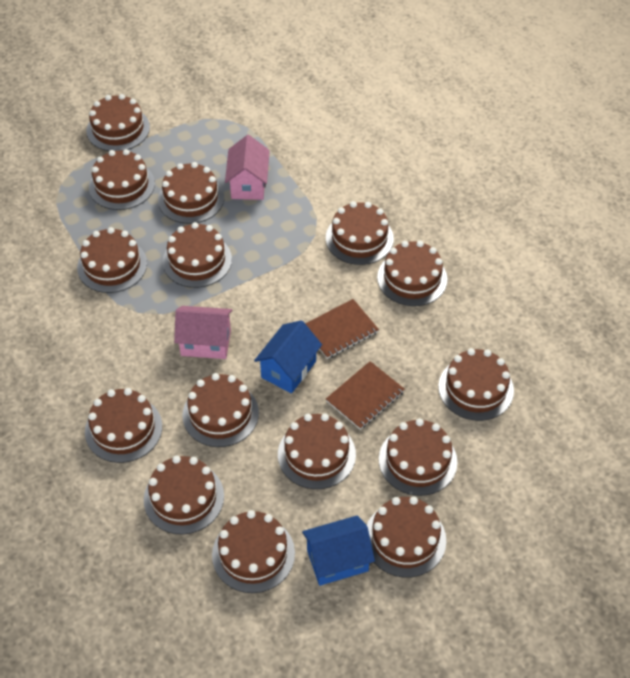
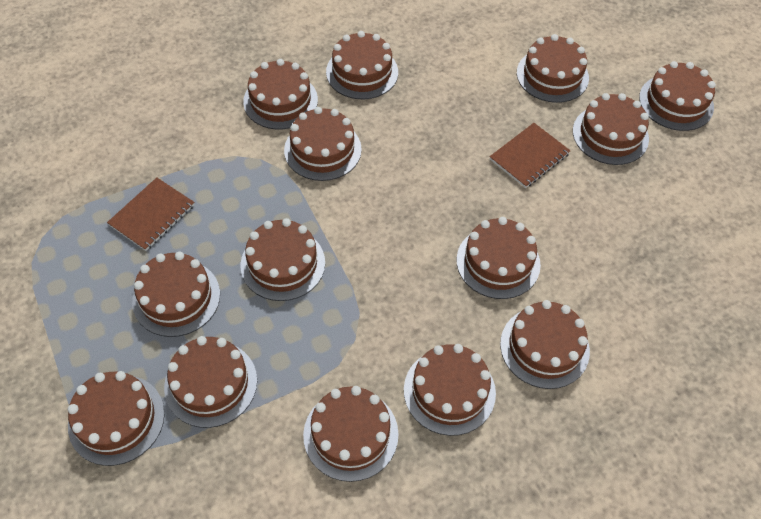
blue house: [254,320,322,394] [302,515,375,586] = 2 -> none = 0
brown cake: [77,227,147,293] [85,388,162,463] [86,94,150,151] [89,149,155,210] [144,456,224,534] [158,162,224,224] [163,222,232,288] [182,373,259,447] [212,510,295,593] [278,413,356,489] [326,201,394,265] [367,496,446,578] [377,241,447,306] [379,418,457,496] [438,348,514,421] = 15 -> [68,371,165,466] [132,252,220,337] [164,336,257,428] [241,218,325,301] [243,59,318,130] [284,107,362,181] [303,386,398,482] [326,31,398,99] [404,344,496,436] [456,217,541,299] [500,300,590,389] [517,34,589,103] [573,93,649,165] [639,61,716,131] = 14
pink house: [174,306,233,359] [225,135,270,200] = 2 -> none = 0

